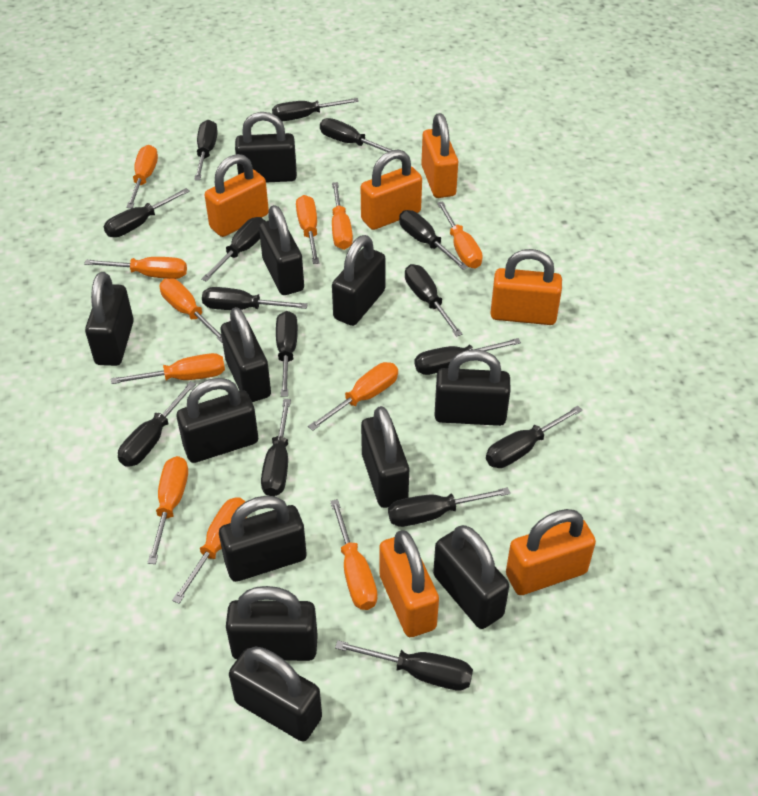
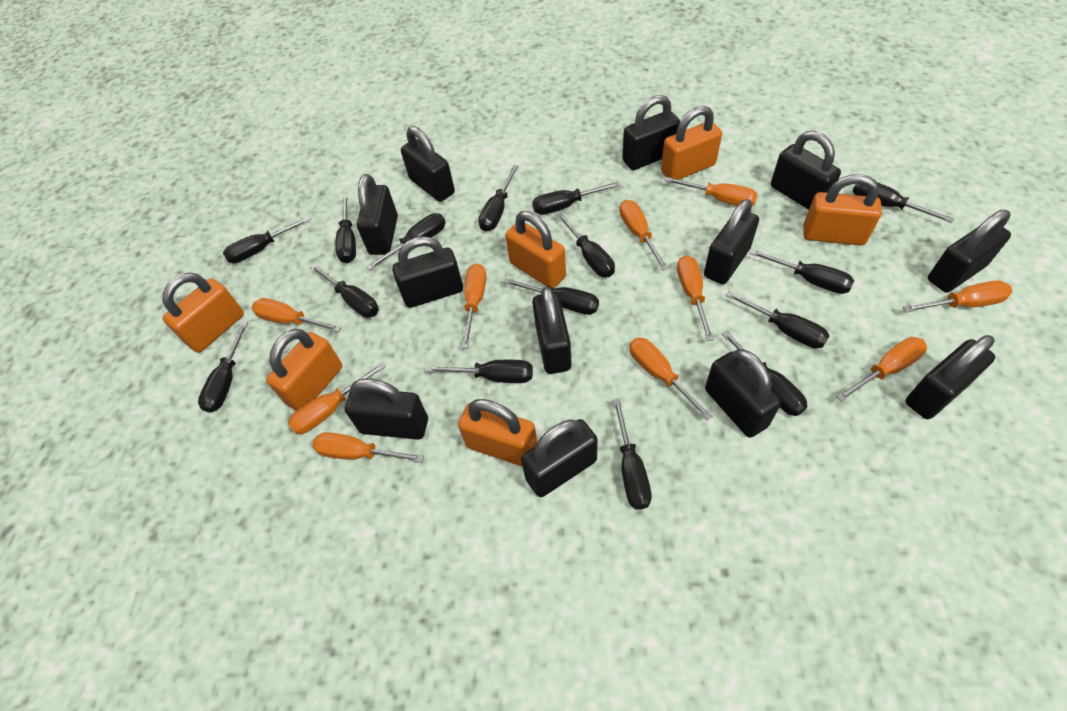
orange screwdriver: [84,257,187,279] [111,353,225,384] [126,145,158,208] [148,456,188,564] [160,278,223,343] [172,497,247,604] [296,195,319,264] [308,362,398,431] [330,499,377,610] [332,182,353,250] [437,201,483,269] = 11 -> [252,298,342,332] [288,363,386,434] [313,432,424,462] [462,263,486,349] [619,200,668,270] [629,338,713,420] [664,177,758,206] [677,255,714,341] [836,337,927,402] [903,280,1012,313] = 10

